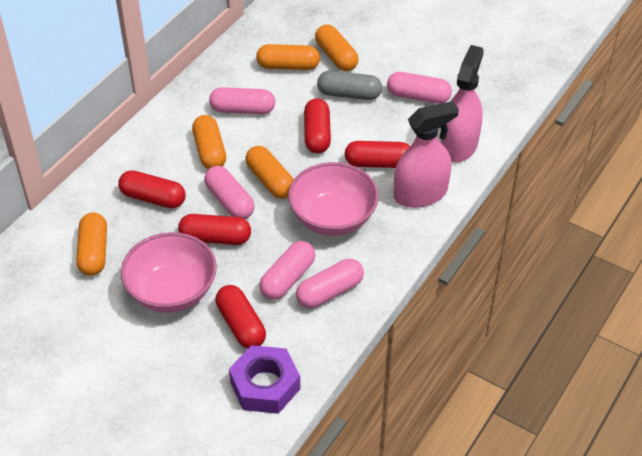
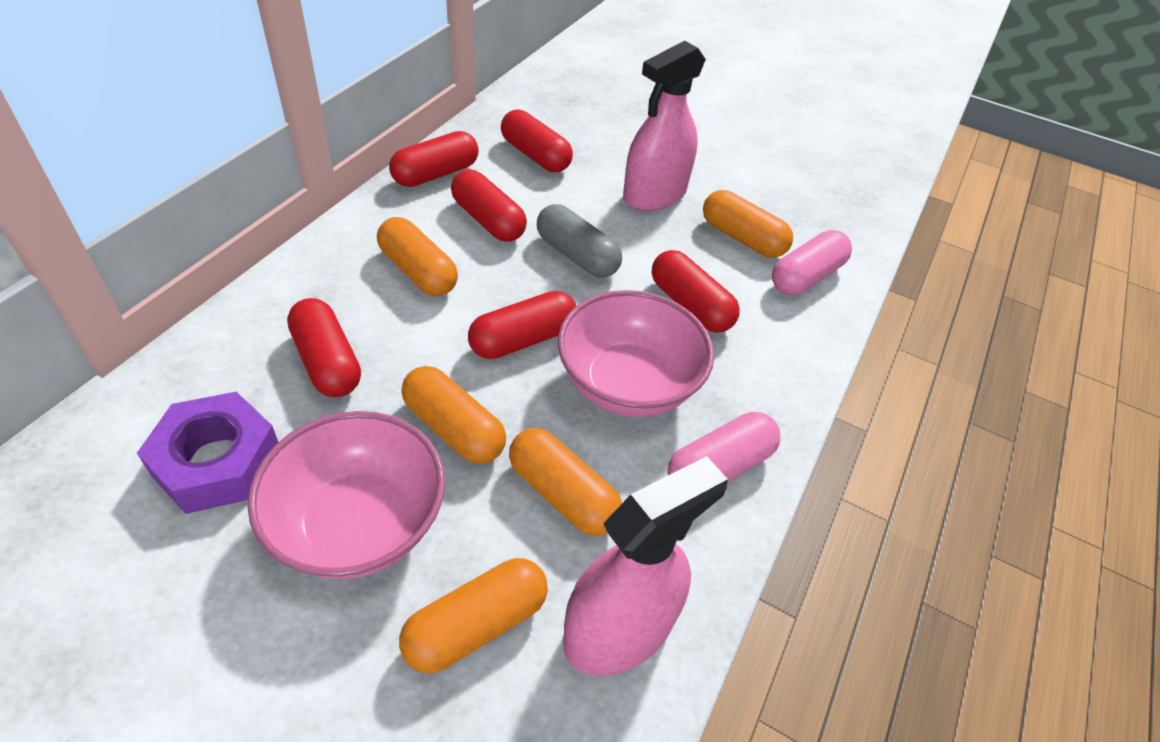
pink capsule: [204,166,254,219] [209,87,275,114] [259,241,315,300] [296,259,364,308] [387,72,452,104] = 5 -> [668,412,780,482] [772,230,852,296] = 2
red capsule: [118,170,186,208] [178,214,251,245] [215,285,266,349] [304,98,331,153] [345,141,410,168] = 5 -> [287,298,361,397] [389,131,479,187] [451,169,527,242] [468,291,576,359] [501,110,573,172] [652,250,740,333] = 6

